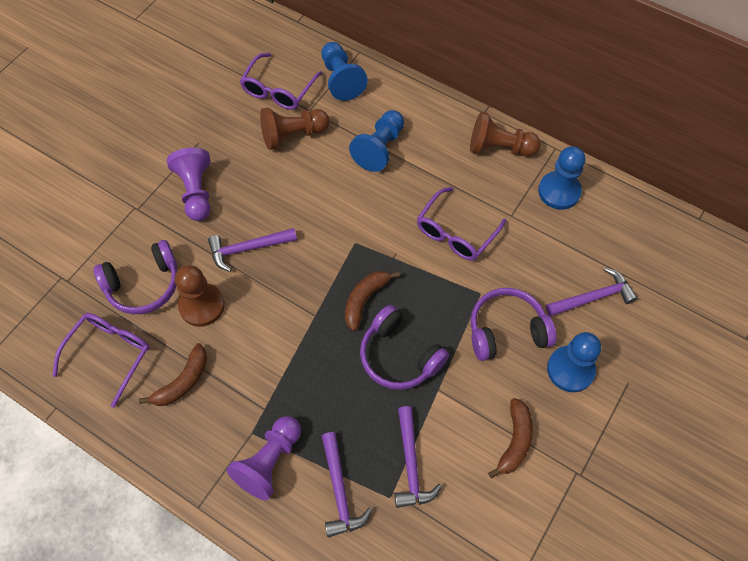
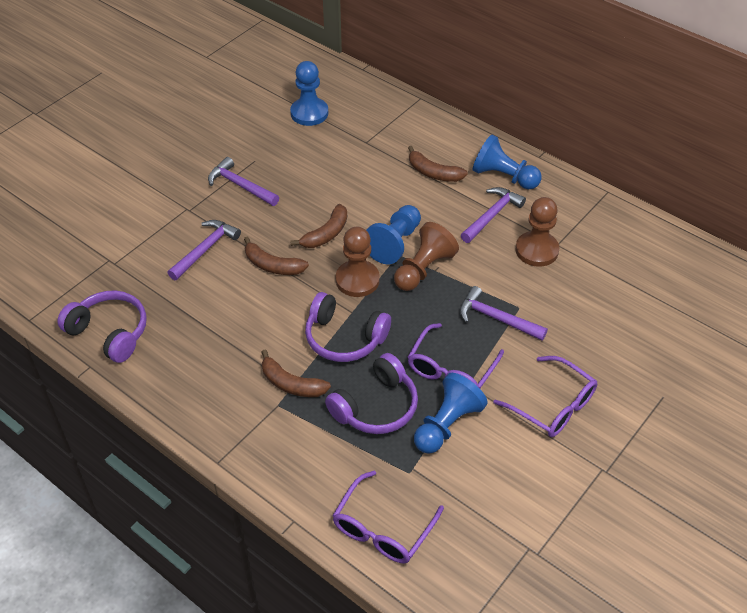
brown banana: [139,343,207,406] [345,271,400,331] [488,398,533,478] = 3 -> [244,237,309,275] [261,349,331,397] [290,204,347,248] [408,146,468,182] = 4
purple pawn: [167,148,211,221] [226,416,301,501] = 2 -> none = 0

